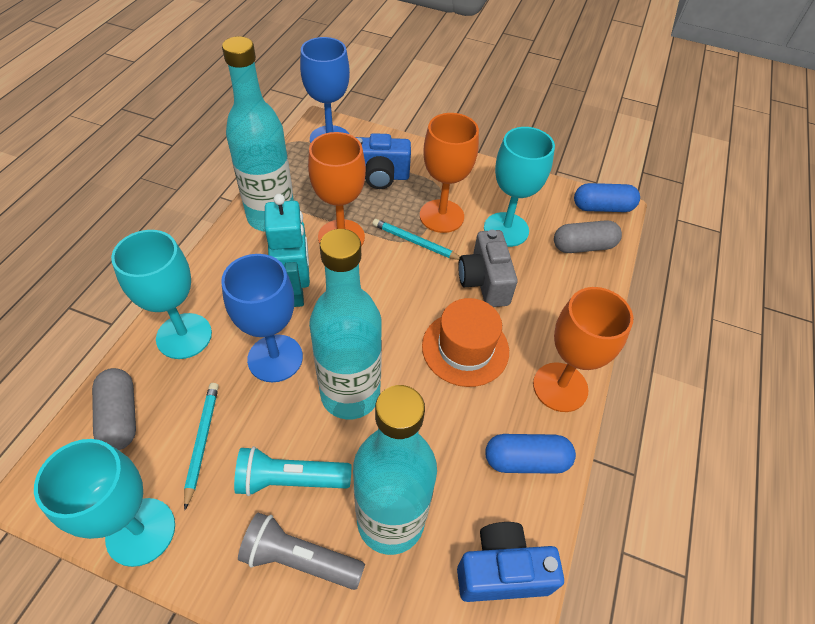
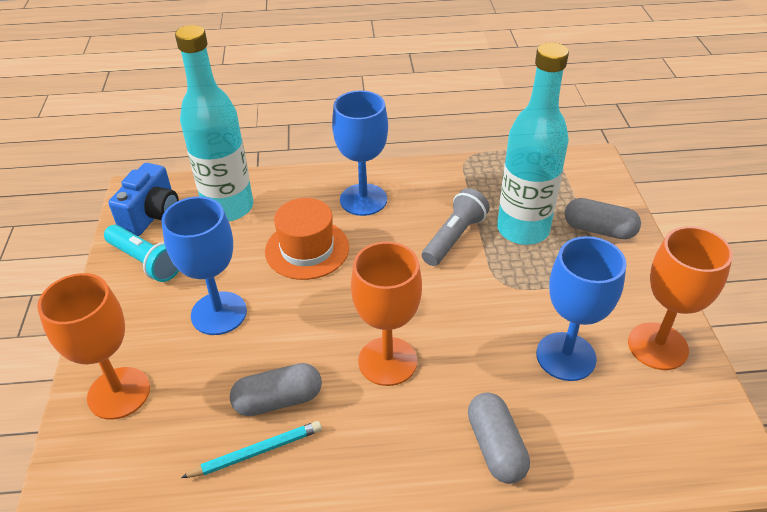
blue camera: [355,133,411,189] [457,522,564,602] = 2 -> [108,163,179,236] = 1
blue capsule: [485,434,576,474] [574,183,640,212] = 2 -> none = 0
blue goblet: [221,254,303,382] [300,37,350,143] = 2 -> [162,196,247,335] [332,90,388,216] [536,236,626,381] = 3
grey camera: [458,230,518,307] = 1 -> none = 0
grey capsule: [92,368,136,450] [554,220,622,253] = 2 -> [230,363,322,416] [468,392,530,484] [565,198,641,239] = 3
turquoise bottle: [222,36,294,232] [309,229,382,419] [353,385,437,555] = 3 -> [175,25,253,221] [497,42,569,245] = 2
turquoise goblet: [34,439,175,567] [111,230,212,359] [484,127,555,247] = 3 -> none = 0
turquoise pencil: [184,383,219,510] [372,219,460,260] = 2 -> [181,421,322,478] = 1
turquoise robot: [265,194,310,307] = 1 -> none = 0

